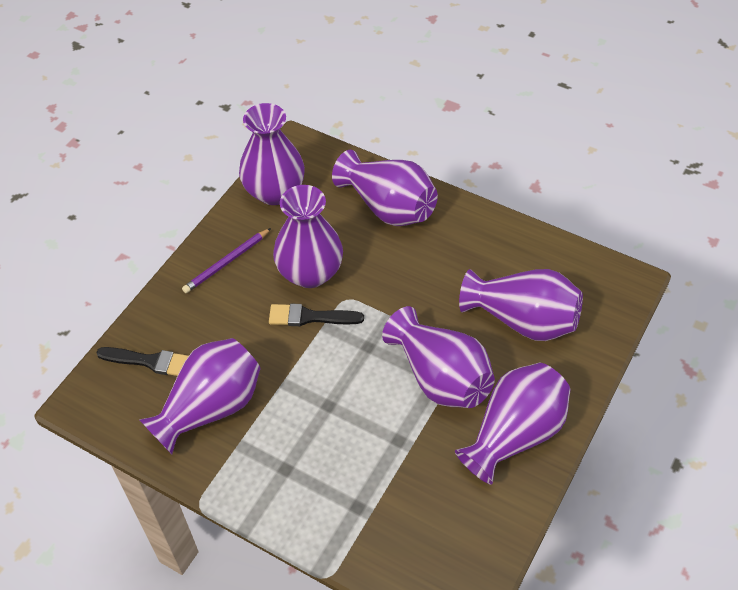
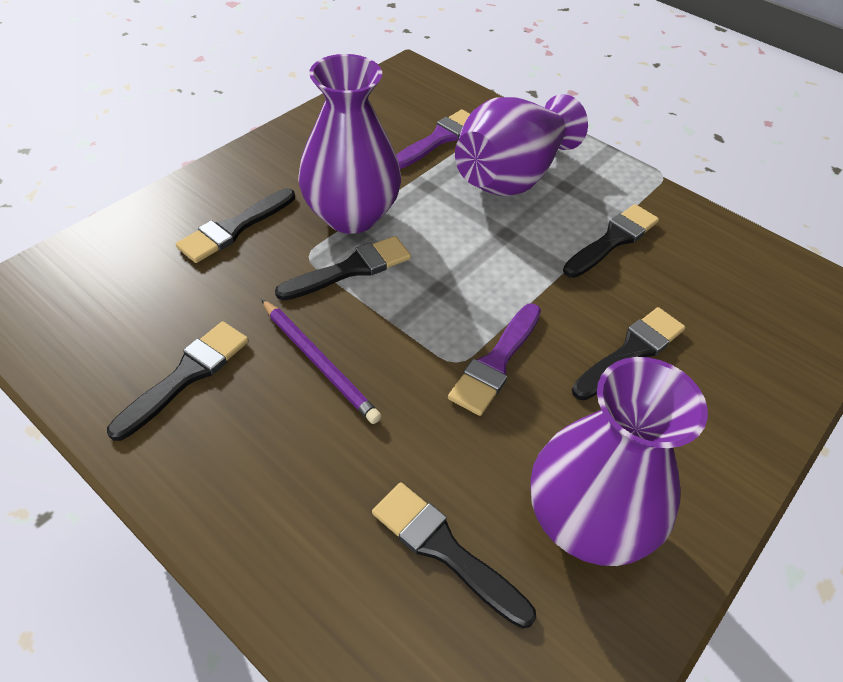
black brush: [96,347,188,376] [269,304,364,326] = 2 -> [107,321,249,441] [176,188,295,263] [275,236,411,301] [372,483,536,629] [563,204,659,278] [572,307,685,400] = 6
purple brush: none = 0 -> [396,110,470,169] [448,303,541,416] = 2
purple vase: [139,338,261,454] [239,103,305,205] [273,185,343,288] [332,150,438,226] [382,306,495,408] [455,363,571,485] [459,269,583,341] = 7 -> [298,54,401,234] [455,94,588,196] [531,357,708,566] = 3

